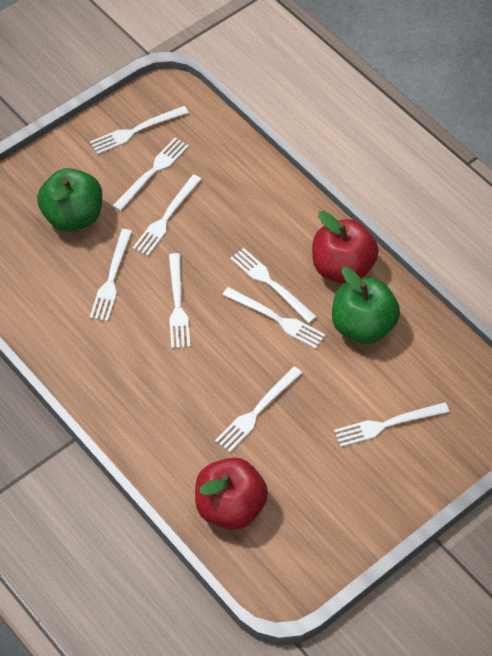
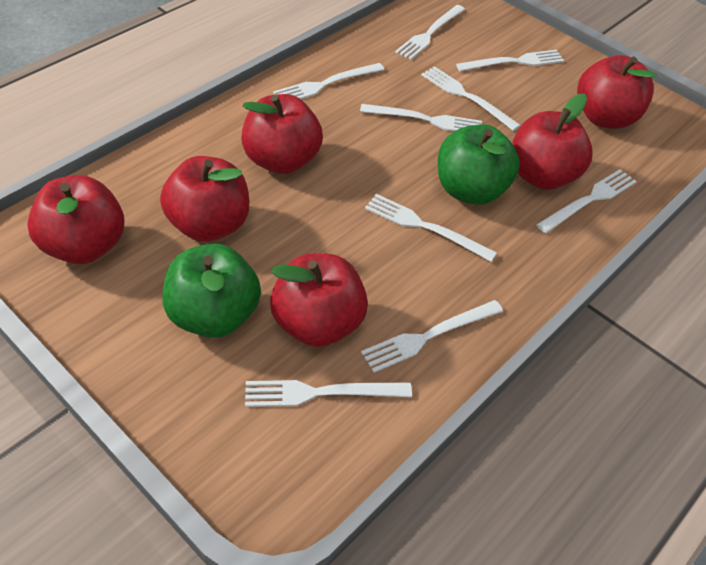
red apple: [195,458,268,530] [312,211,379,284] = 2 -> [27,175,125,264] [160,156,249,242] [241,94,323,174] [270,253,368,347] [512,94,593,190] [577,55,657,129] = 6

